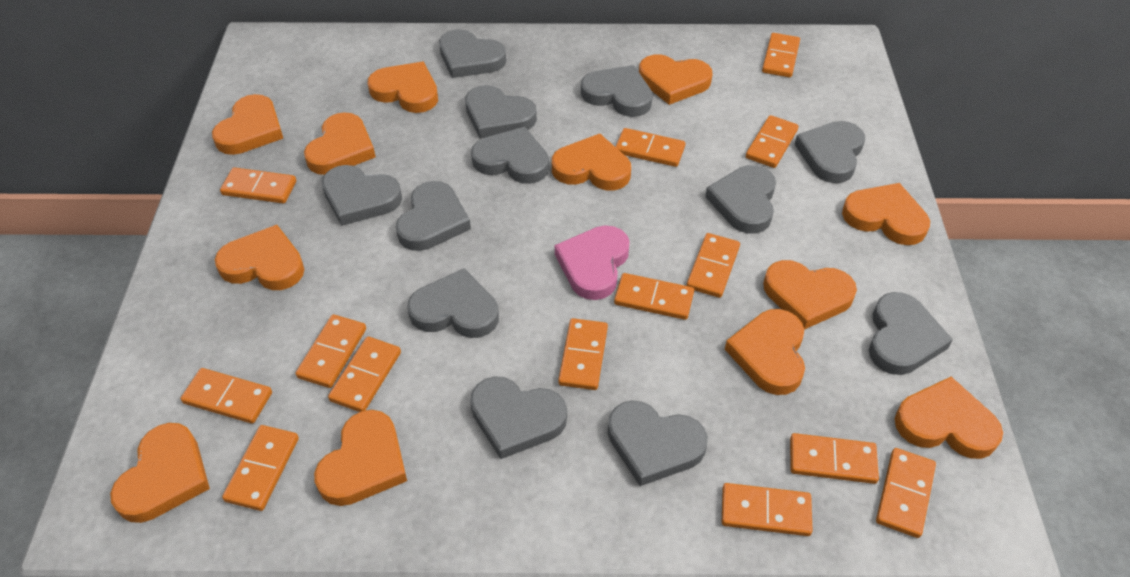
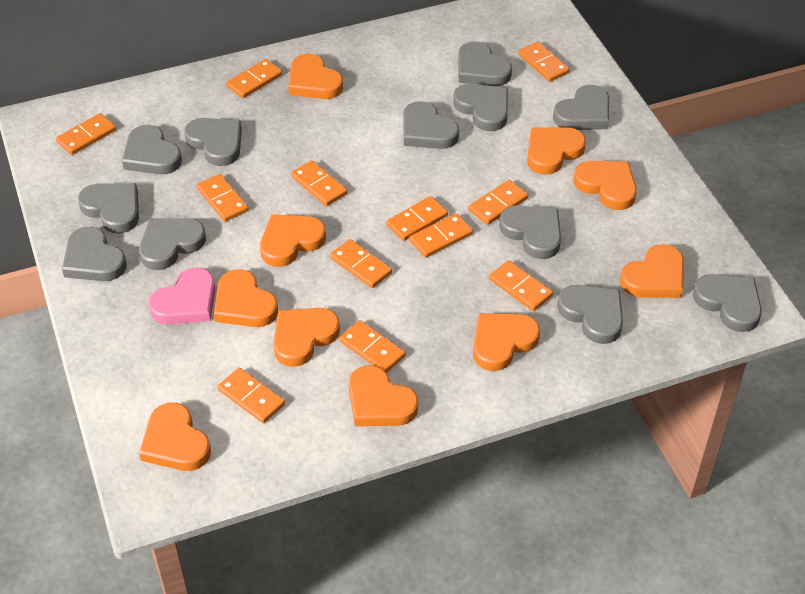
orange domino: [181,368,272,424] [220,167,296,203] [222,425,299,511] [296,314,366,388] [328,337,401,412] [558,318,608,390] [614,273,694,320] [615,128,685,167] [686,233,740,298] [722,483,813,536] [746,115,799,168] [762,33,800,77] [790,433,879,484] [876,448,936,538] = 14 -> [56,113,116,155] [196,174,249,222] [218,368,285,423] [226,59,282,98] [291,160,347,206] [330,239,392,288] [339,320,405,373] [386,196,448,241] [409,213,473,258] [468,180,528,225] [489,260,553,311] [518,41,570,82] = 12
orange heart: [110,423,210,523] [212,94,283,155] [215,225,304,290] [304,112,376,175] [314,410,407,506] [368,62,438,113] [552,134,631,190] [639,54,713,105] [725,309,805,395] [763,260,857,330] [842,183,930,245] [895,377,1003,459] = 12 -> [139,403,211,471] [214,269,278,327] [260,214,326,267] [273,308,340,367] [288,54,343,99] [349,365,418,426] [473,313,540,371] [527,127,586,175] [573,161,637,210] [620,244,684,298] = 10

